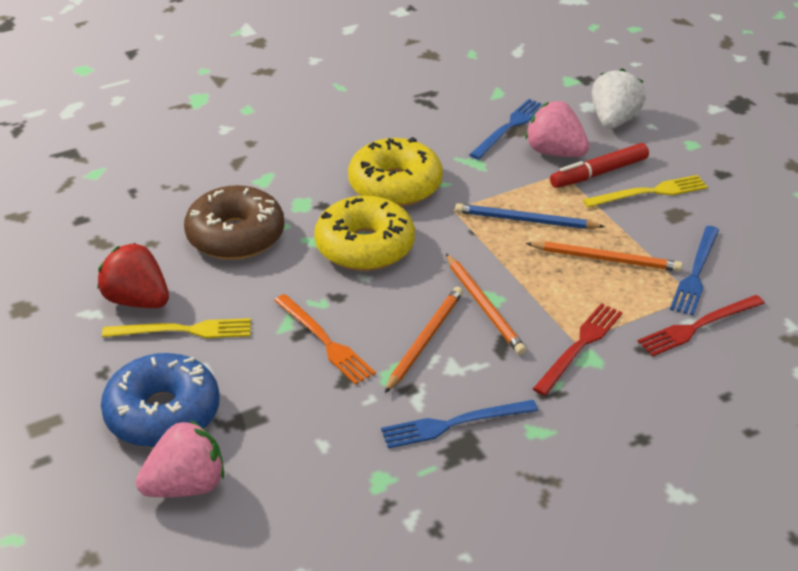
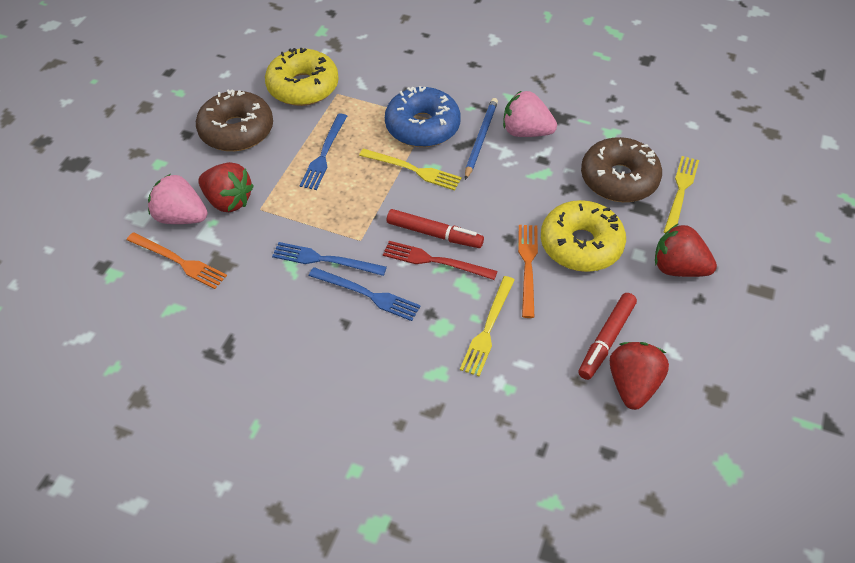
brown donut: [184,185,284,260] = 1 -> [196,89,273,151] [581,137,662,202] = 2
orange fork: [274,294,376,385] = 1 -> [127,232,227,289] [518,225,538,318] = 2
orange pencil: [385,287,463,393] [446,254,526,355] [526,241,682,271] = 3 -> none = 0
red fork: [533,303,623,396] [637,295,765,357] = 2 -> [383,241,497,280] = 1
red marker: [550,143,649,188] = 1 -> [387,209,484,248] [578,293,637,380] = 2
red strawberry: [97,243,169,308] = 1 -> [198,162,254,212] [610,342,669,410] [655,223,717,277] = 3
white strawberry: [592,68,646,129] = 1 -> none = 0
yellow fork: [102,318,251,338] [583,175,708,208] = 2 -> [359,149,462,190] [460,276,515,376] [664,156,699,233] = 3

